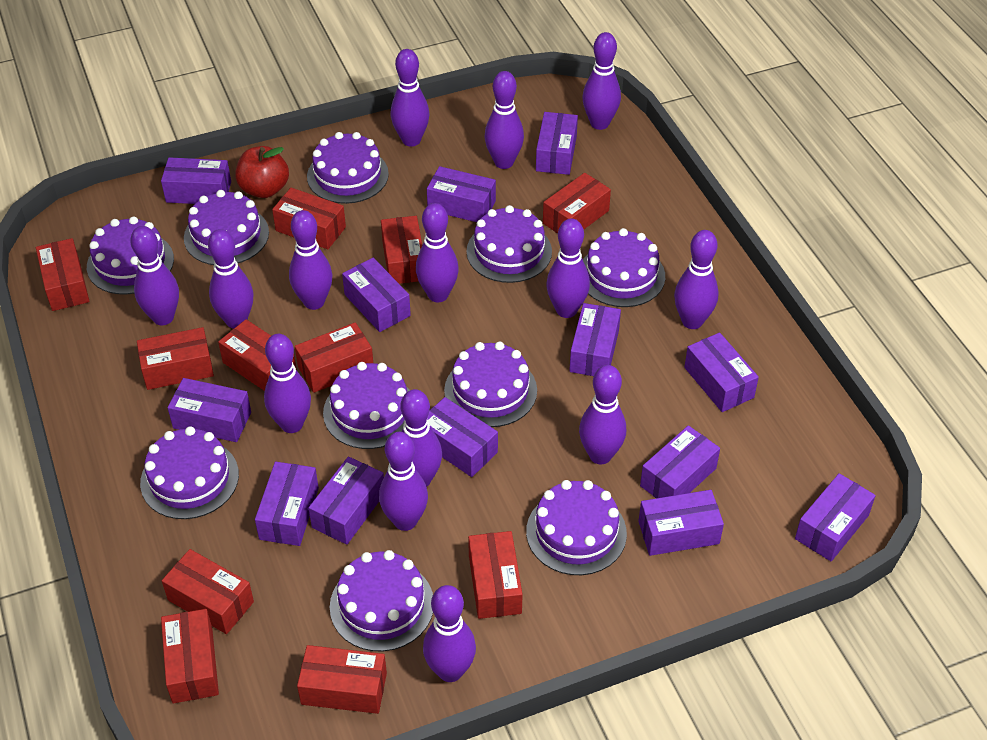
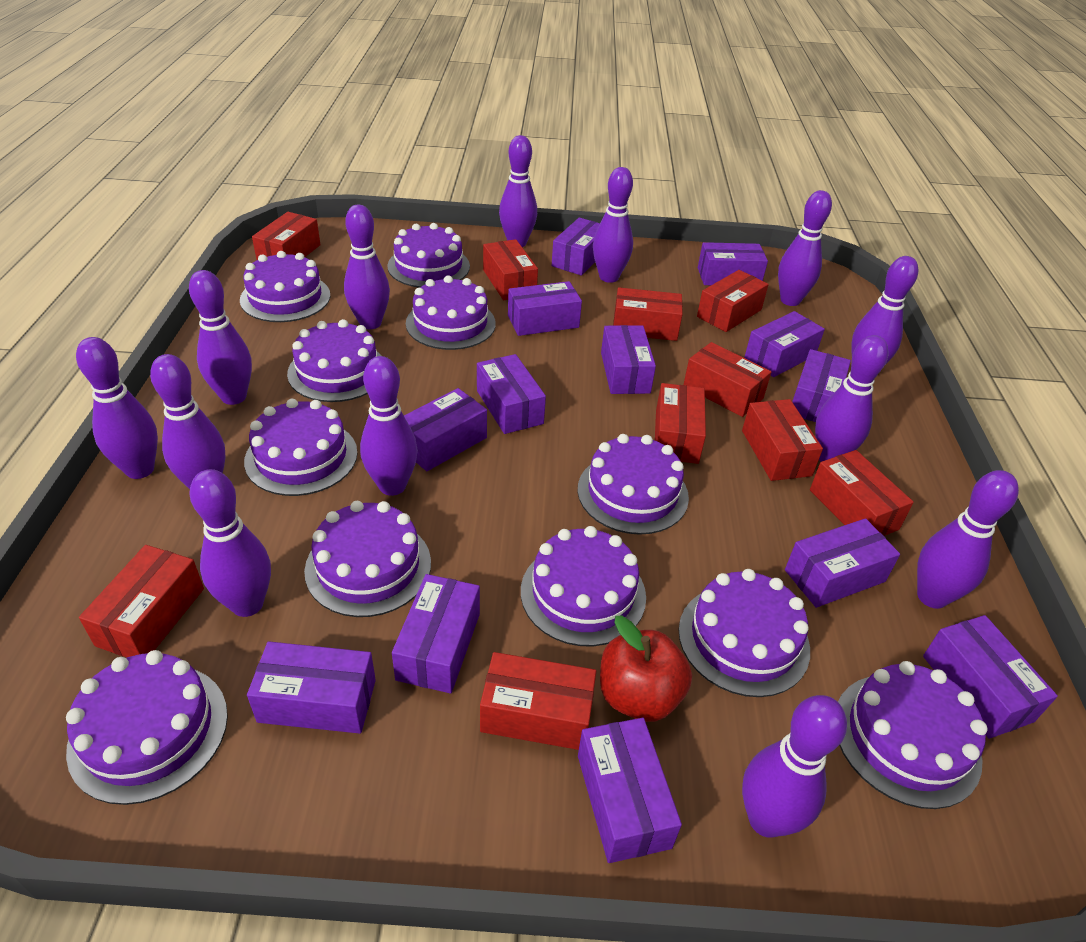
purple bowling pin: [130,226,179,326] [208,229,254,329] [264,334,311,433] [289,210,332,310] [379,432,428,531] [391,49,430,147] [400,389,442,487] [416,203,459,302] [423,585,476,682] [484,71,524,169] [546,219,590,318] [579,365,626,464] [582,32,621,130] [674,230,719,329] = 14 -> [76,337,158,479] [150,354,226,489] [189,270,252,405] [190,469,271,617] [344,205,390,329] [360,356,418,496] [499,135,537,247] [593,167,633,283] [742,695,847,838] [778,190,832,306] [815,335,888,462] [851,256,918,365] [917,470,1019,609] = 13
purple cake: [87,217,174,295] [140,426,239,519] [184,190,269,265] [307,132,389,204] [323,362,410,449] [330,550,433,651] [444,341,537,427] [466,205,552,283] [526,480,627,575] [583,228,665,307] = 10 -> [66,650,228,805] [240,251,330,322] [244,399,358,496] [287,319,382,402] [304,501,431,617] [387,223,470,288] [406,276,496,350] [521,526,646,646] [578,434,689,535] [678,569,810,697] [838,661,988,809] = 11
red box: [36,238,90,311] [137,327,214,390] [161,609,219,704] [162,549,254,634] [218,319,297,391] [272,188,346,249] [295,322,373,393] [297,645,387,714] [381,216,422,284] [468,531,523,619] [543,173,611,234] = 11 -> [79,545,204,657] [252,212,320,260] [480,652,596,750] [483,239,538,300] [613,287,683,341] [655,383,706,464] [683,342,772,417] [697,270,769,332] [742,399,823,481] [810,450,914,536] = 10

